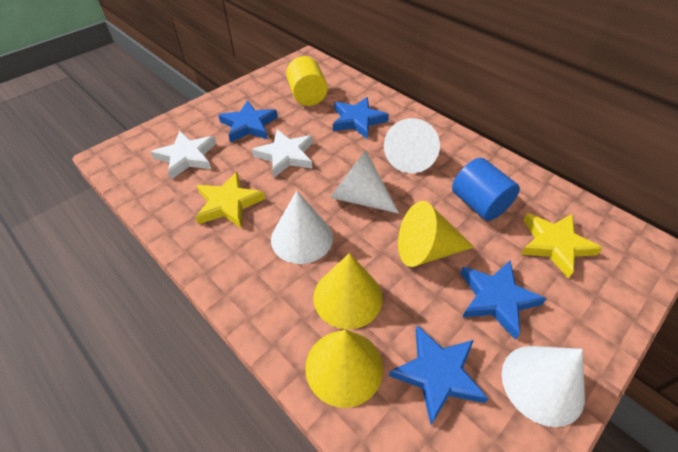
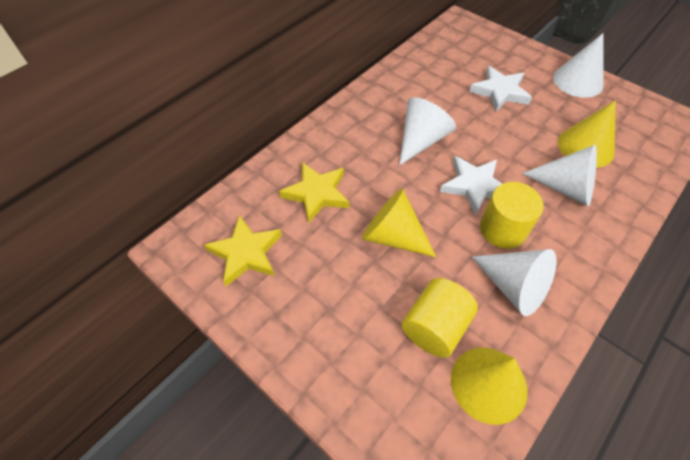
blue cylinder: [452,158,520,221] = 1 -> none = 0
blue star: [218,100,278,143] [333,97,389,139] [389,325,489,424] [460,261,546,340] = 4 -> none = 0
yellow cylinder: [286,56,328,106] = 1 -> [401,278,478,358] [480,182,544,249] = 2

